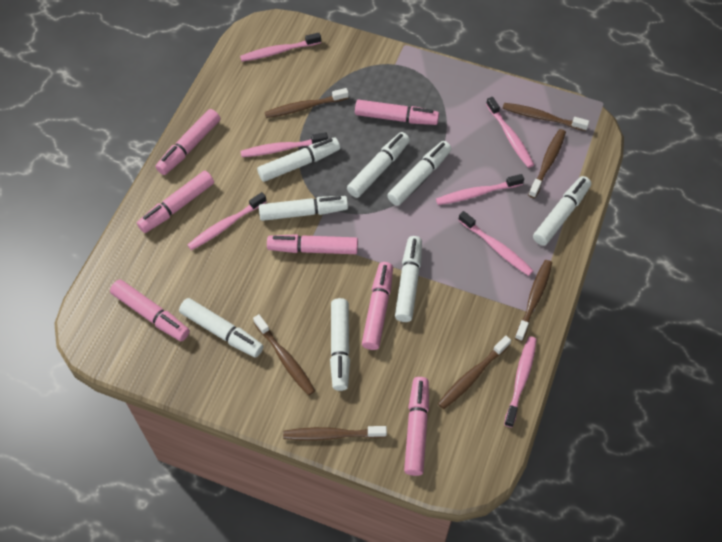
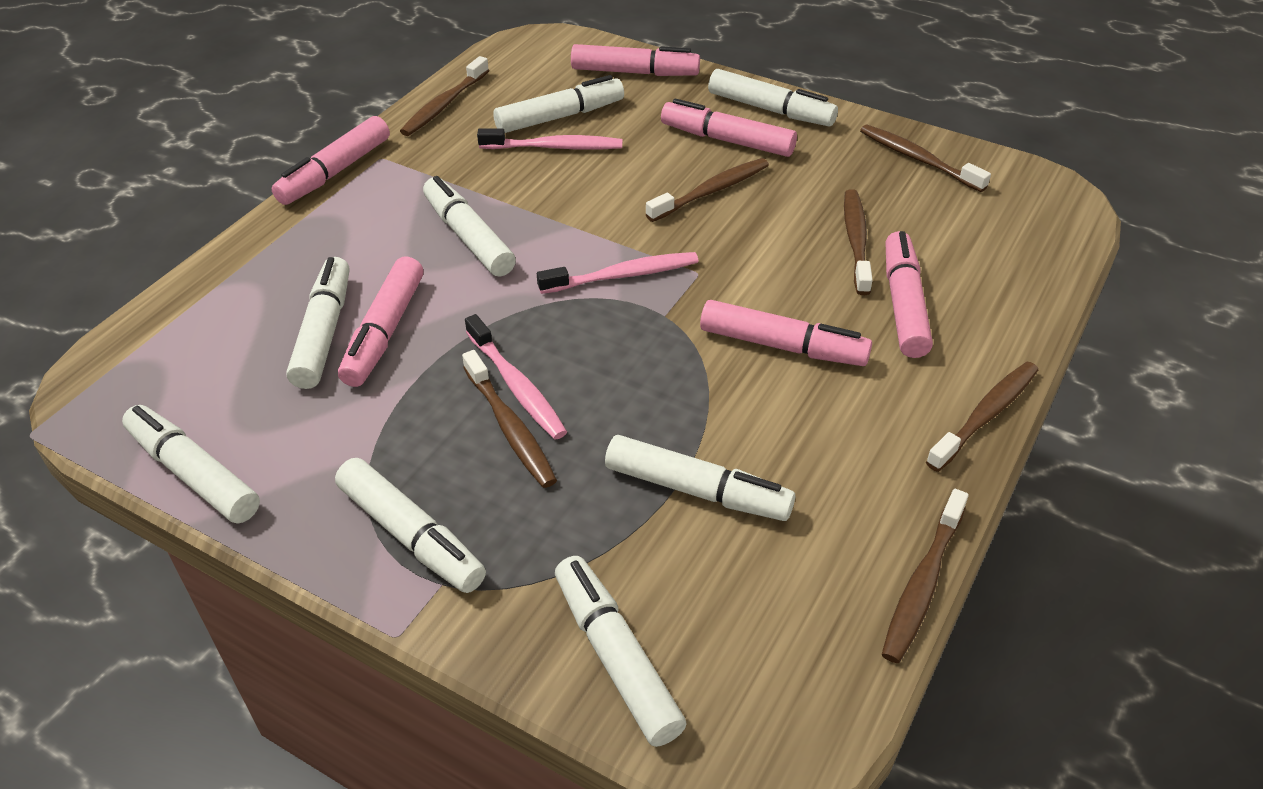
pink marker: [110,280,190,341] [137,171,214,233] [155,109,220,175] [267,234,358,254] [355,100,439,125] [362,262,393,350] [404,377,429,476] = 7 -> [272,116,390,205] [338,257,423,387] [571,44,700,76] [661,99,797,157] [700,300,872,366] [885,231,933,358] = 6
pink toothbrush: [187,192,267,250] [240,33,321,62] [240,132,328,157] [436,174,524,205] [458,211,533,276] [486,97,534,168] [504,336,537,428] = 7 -> [465,314,567,440] [477,128,622,150] [537,252,699,294] = 3

